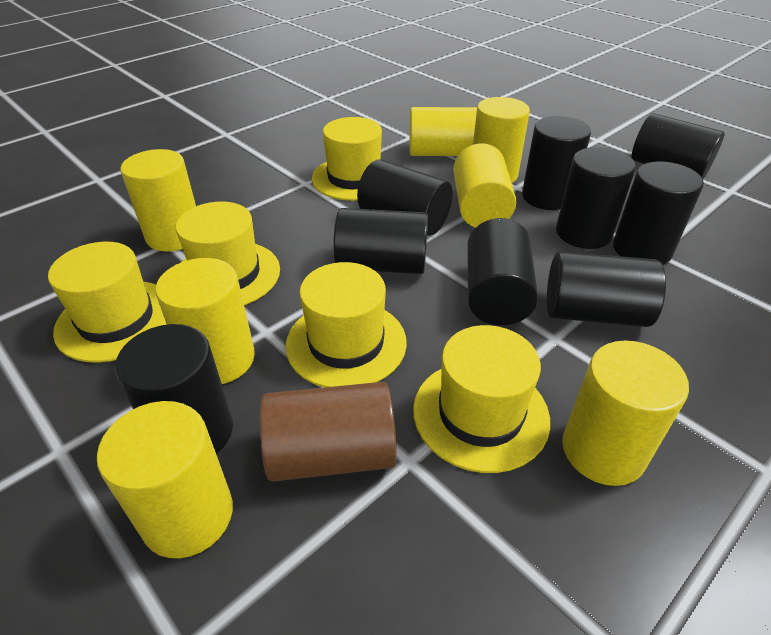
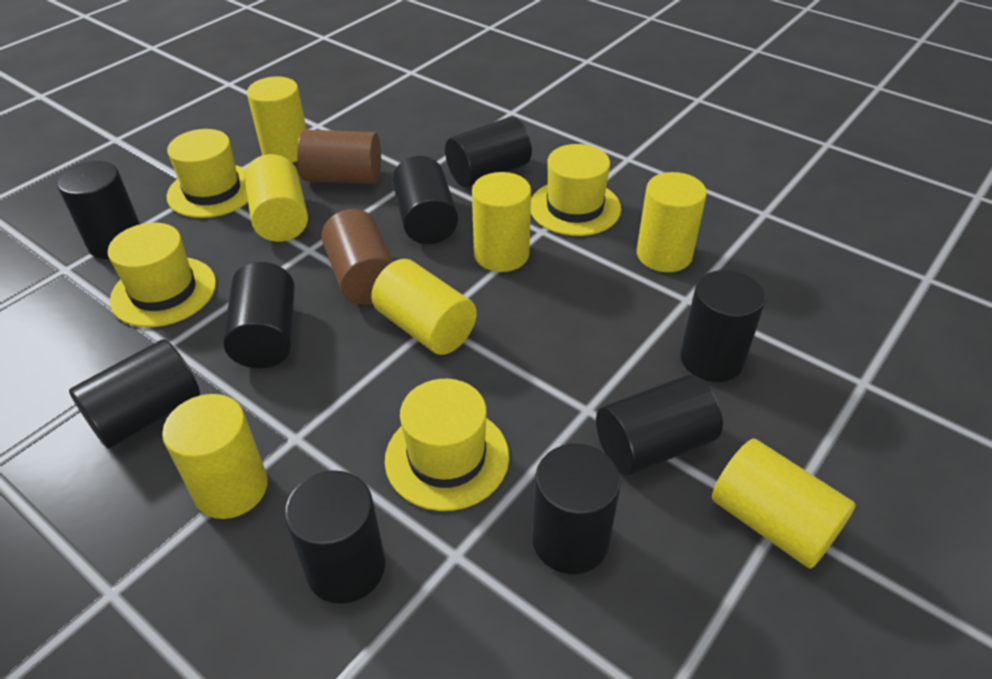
brown cylinder: [260,382,397,482] = 1 -> [297,130,381,184] [322,209,394,305] = 2
yellow hat: [48,242,167,363] [176,201,280,305] [285,262,407,387] [312,117,382,201] [413,325,550,473] = 5 -> [108,223,216,327] [167,129,248,218] [385,379,509,511] [531,144,621,236] = 4

